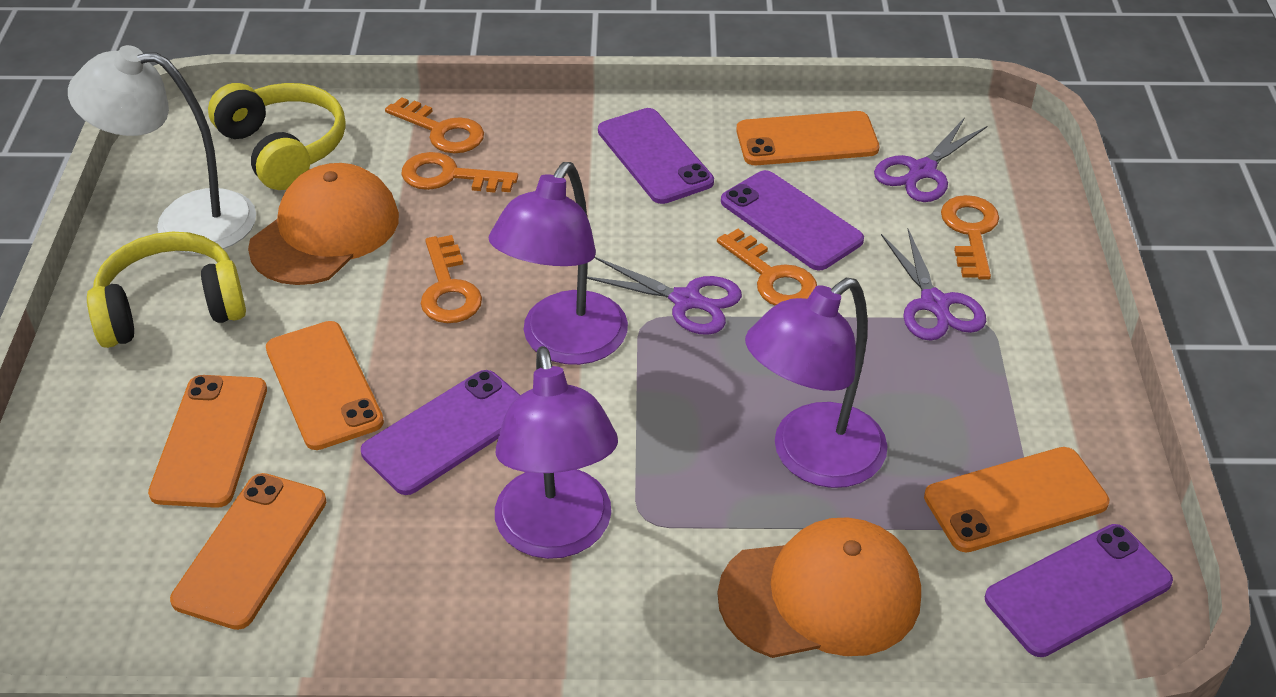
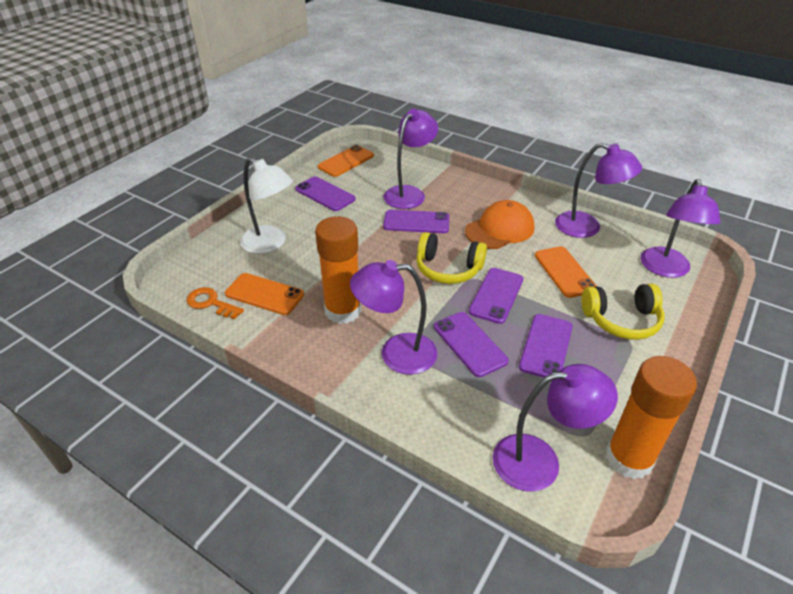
orange cap: [248,163,399,285] [717,517,921,658] = 2 -> [465,200,534,249] = 1
orange glue stick: none = 0 -> [315,216,361,324] [606,356,697,479] = 2
orange key: [385,97,484,153] [401,152,518,193] [421,235,482,323] [717,229,817,305] [941,195,999,280] = 5 -> [186,287,244,319] = 1
orange phone: [148,375,267,508] [170,473,326,630] [266,321,384,450] [736,111,879,165] [924,447,1109,552] = 5 -> [225,273,304,315] [318,145,374,177] [535,246,596,298] = 3
purple lamp: [489,162,628,365] [495,346,618,559] [745,278,888,488] = 3 -> [350,260,437,375] [384,109,438,209] [493,364,618,492] [555,143,642,238] [641,179,721,278] = 5
purple phone: [361,370,520,495] [598,108,714,204] [721,170,864,270] [985,524,1173,657] = 4 -> [295,176,356,211] [383,210,449,233] [434,312,509,377] [469,268,523,324] [519,314,573,378] = 5
purple scissors: [587,257,742,335] [874,117,987,202] [881,229,986,341] = 3 -> none = 0

